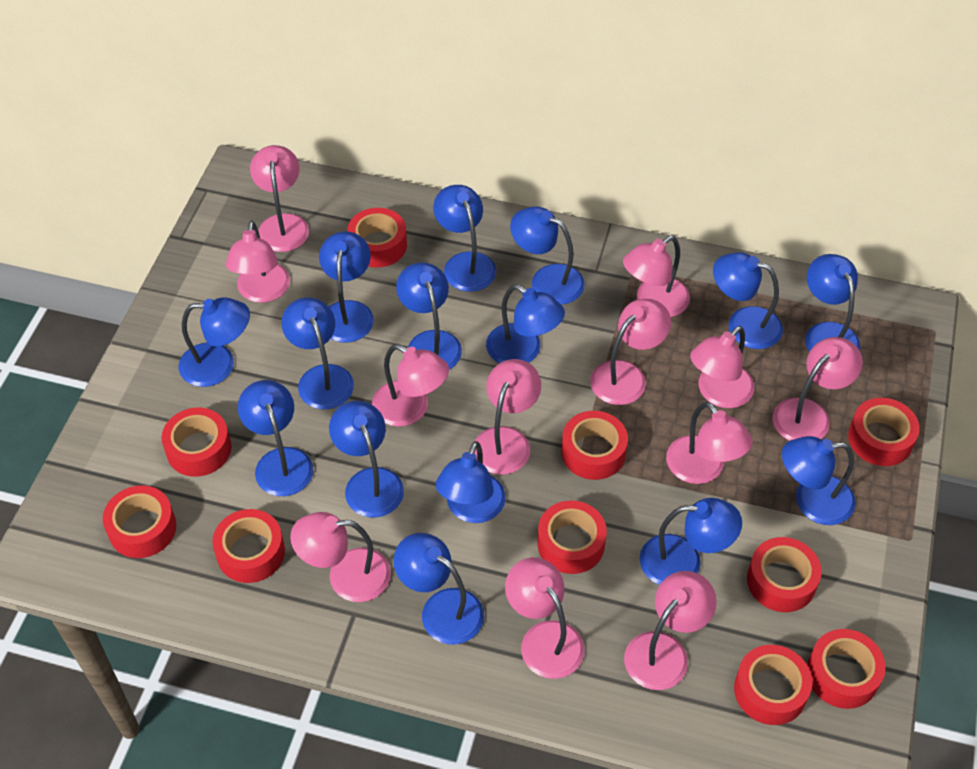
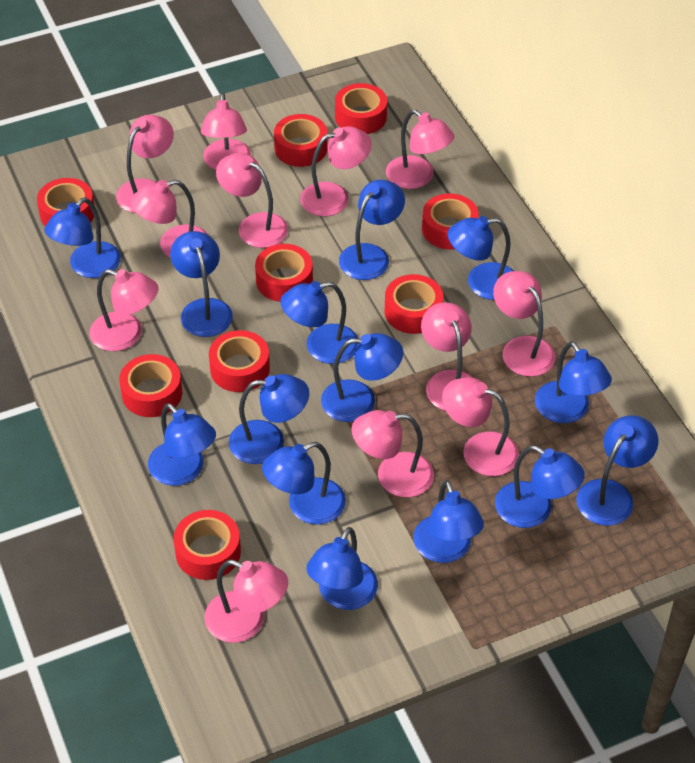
blue lamp: [179,297,250,387] [238,380,314,496] [281,297,354,409] [319,231,374,343] [329,401,404,518] [394,533,484,645] [396,262,462,370] [433,185,496,292] [436,441,506,523] [486,284,565,363] [510,207,585,305] [640,498,742,585] [713,252,783,349] [782,436,856,525] [805,254,860,352] = 15 -> [44,197,121,278] [148,403,216,486] [170,231,233,337] [229,374,309,464] [262,442,346,525] [280,281,358,364] [306,527,378,610] [321,333,403,422] [339,180,405,280] [413,480,484,563] [448,216,513,300] [495,445,585,528] [535,341,612,423] [576,415,658,526] = 14
red tape: [103,485,176,558] [161,408,231,477] [212,509,285,583] [347,208,407,268] [537,500,607,574] [561,411,628,480] [734,645,812,725] [747,537,822,612] [807,629,886,709] [848,398,920,466] = 10 -> [37,178,95,226] [119,354,182,417] [174,510,241,580] [209,330,270,392] [255,244,313,302] [274,114,327,167] [335,83,387,134] [385,274,444,334] [422,193,479,249] = 9

